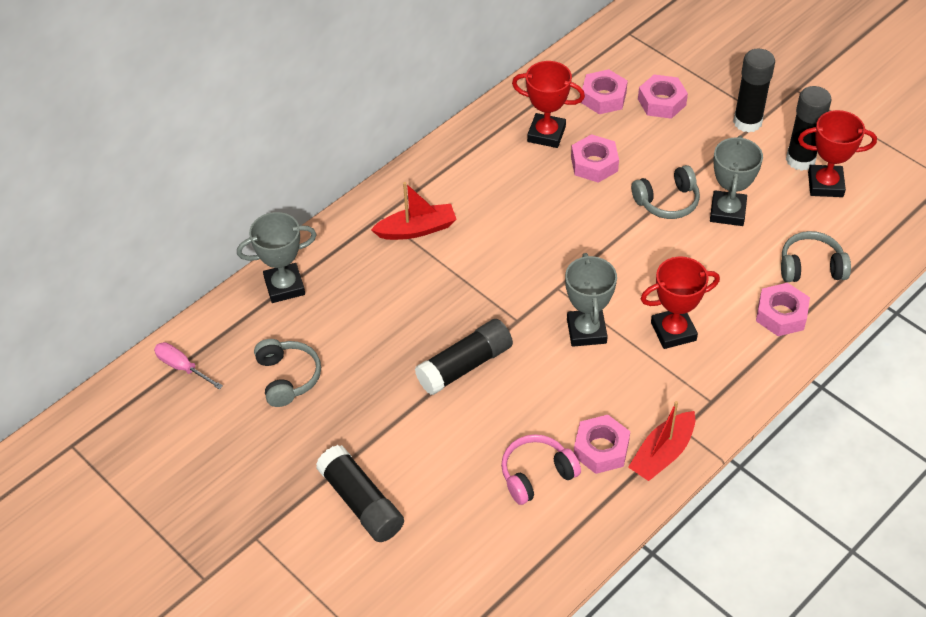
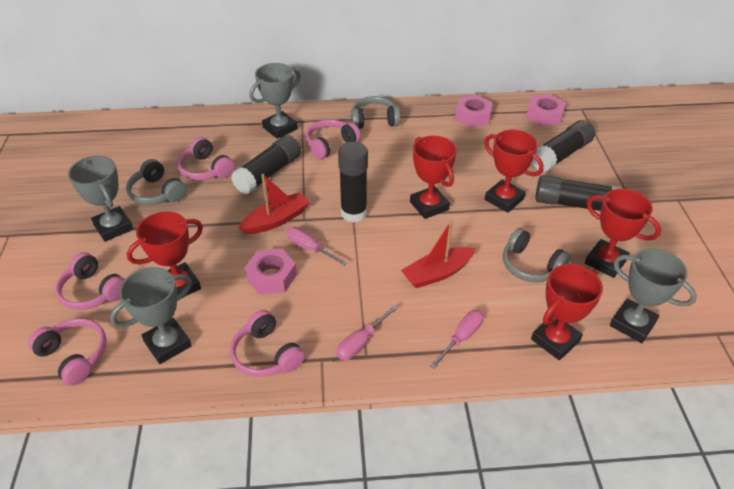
grey trophy: [237,212,317,303] [565,253,617,347] [710,136,763,226] = 3 -> [68,156,133,242] [110,267,192,364] [249,63,301,139] [610,248,697,343] = 4
pink headphones: [501,434,581,505] = 1 -> [28,318,107,385] [55,252,125,310] [177,137,235,180] [230,310,305,377] [306,119,361,159] = 5
pink nut: [571,134,619,183] [574,415,630,474] [581,69,628,114] [638,74,688,119] [756,283,810,336] = 5 -> [244,249,297,295] [455,95,493,128] [526,94,566,126] = 3
pink screwdriver: [154,342,223,390] = 1 -> [287,227,347,266] [336,305,398,360] [430,310,484,369] = 3
red trophy: [512,61,585,148] [641,257,720,349] [798,110,877,197] = 3 -> [127,211,203,298] [410,136,457,219] [484,130,544,213] [531,264,603,360] [585,189,661,278] = 5

